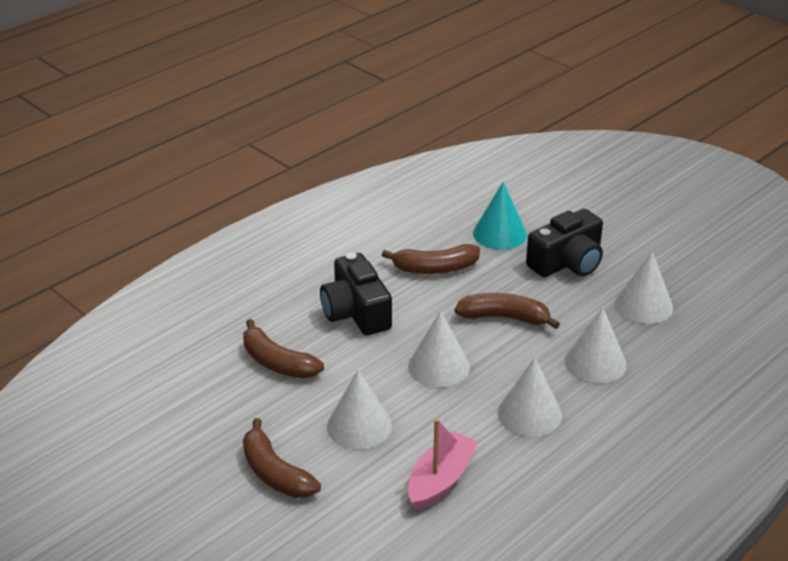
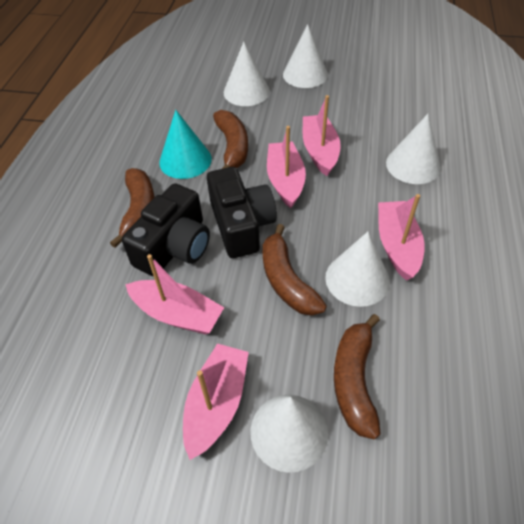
pink boat: [408,418,478,511] = 1 -> [125,254,224,335] [183,343,249,460] [267,126,306,208] [303,95,341,176] [378,194,425,281] = 5

